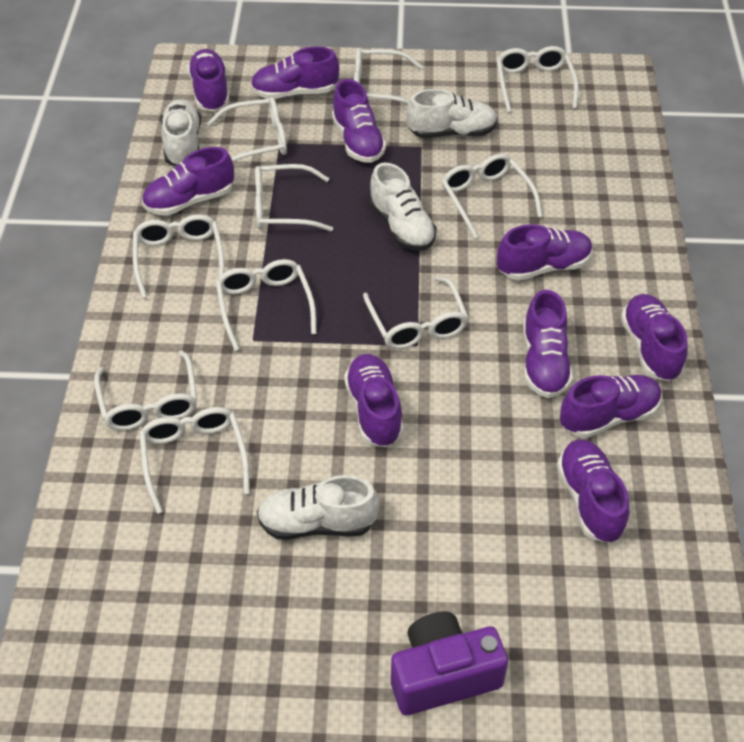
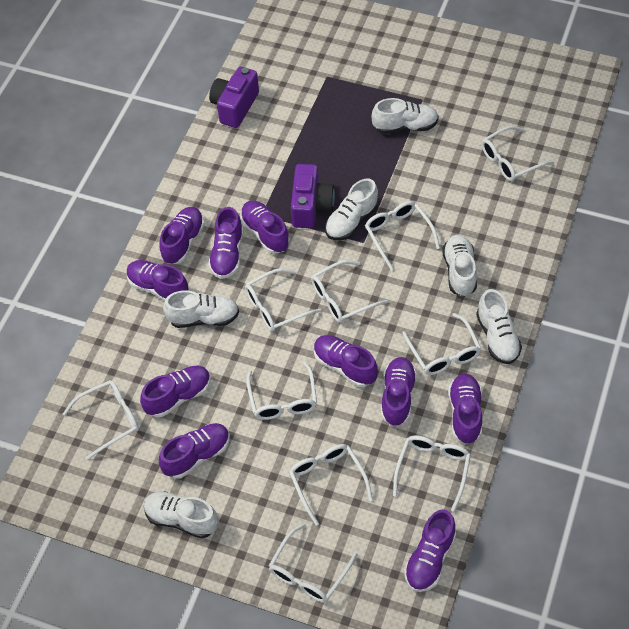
purple camera: [391,611,508,715] = 1 -> [209,67,259,128] [291,164,335,228] = 2
white shoe: [161,99,201,166] [257,475,379,540] [369,163,437,251] [406,89,497,138] = 4 -> [144,491,219,538] [163,290,239,328] [325,179,378,240] [372,98,439,134] [442,235,477,297] [476,289,522,364] = 6

